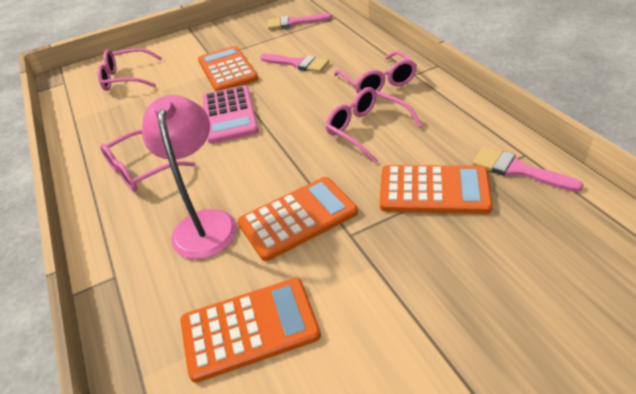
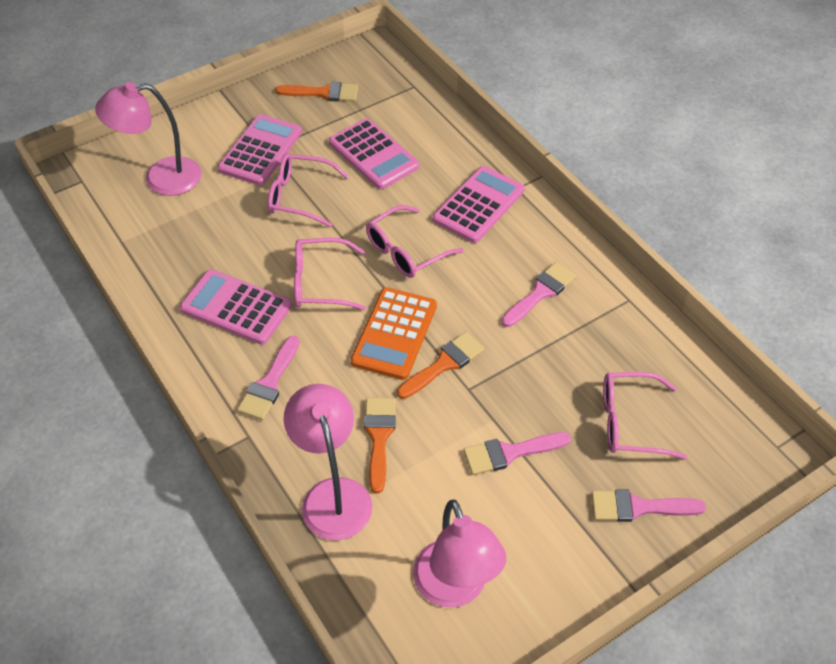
orange brush: none = 0 -> [275,82,358,102] [364,398,396,493] [397,332,484,399] = 3
orange calculator: [180,278,321,383] [198,46,258,91] [238,177,358,261] [380,165,493,214] = 4 -> [351,287,437,380] = 1
pink brush: [260,54,329,72] [267,13,332,30] [472,147,584,192] = 3 -> [237,336,300,420] [463,432,571,475] [501,262,576,327] [592,489,706,522] = 4
pink calculator: [202,85,259,144] = 1 -> [180,269,292,345] [218,114,302,186] [329,118,419,189] [433,166,525,243] = 4
pink lamp: [142,95,237,259] = 1 -> [95,82,201,196] [284,384,372,540] [413,500,506,608] = 3

